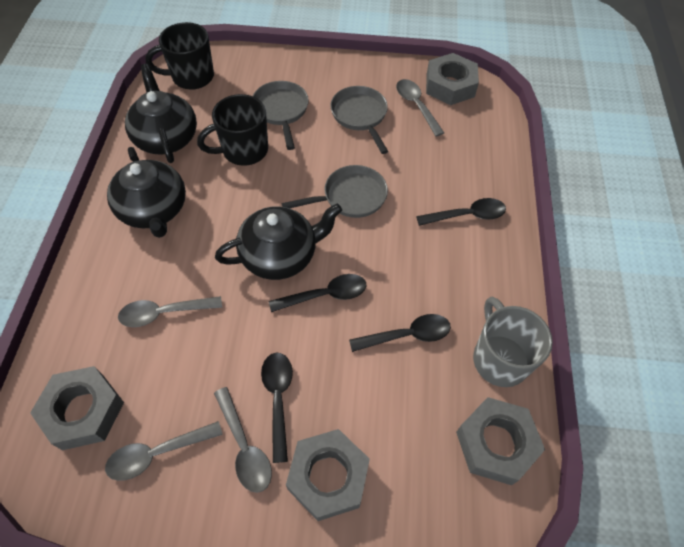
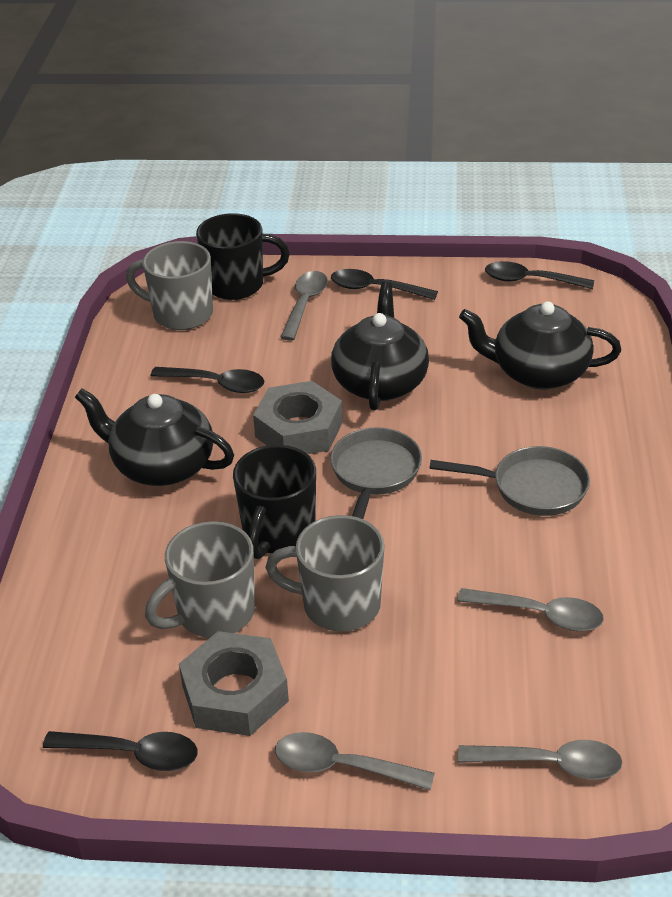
grey mug: [473,297,553,387] = 1 -> [126,241,213,330] [145,521,255,638] [265,515,385,632] = 3
grey nut: [30,366,124,450] [286,429,370,521] [426,53,479,105] [456,397,545,485] = 4 -> [179,631,289,736] [253,381,343,454] = 2
grey pan: [253,81,309,150] [281,165,388,218] [330,86,388,154] = 3 -> [330,427,422,519] [429,446,590,516] = 2

